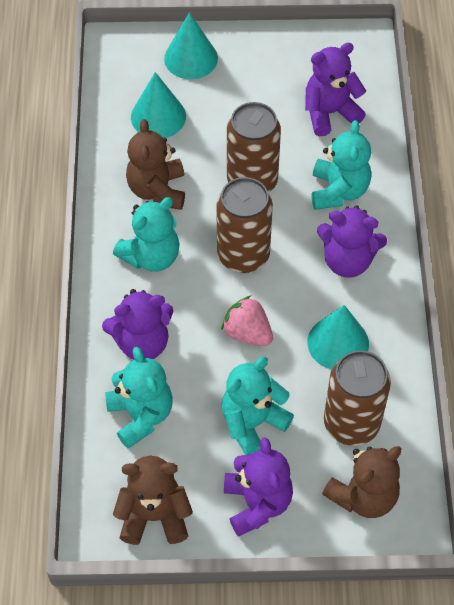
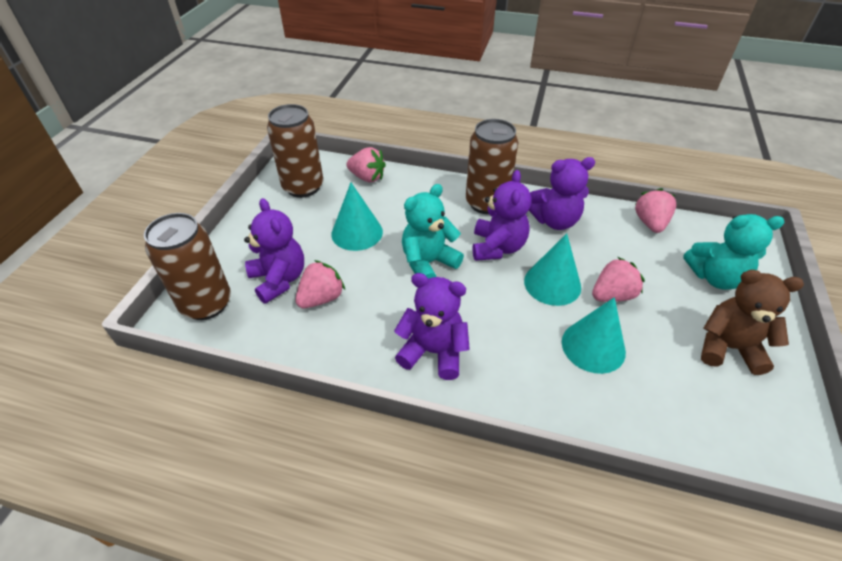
brown teddy bear: [113,456,193,545] [126,119,185,210] [322,446,401,518] = 3 -> [701,270,804,375] = 1
pink strawberry: [222,296,273,346] = 1 -> [295,260,345,308] [346,147,386,182] [592,257,645,302] [635,188,676,233] = 4
turquoise teddy bear: [105,347,173,449] [113,197,180,272] [221,357,294,455] [311,120,371,210] = 4 -> [402,184,464,279] [683,214,785,290] = 2

